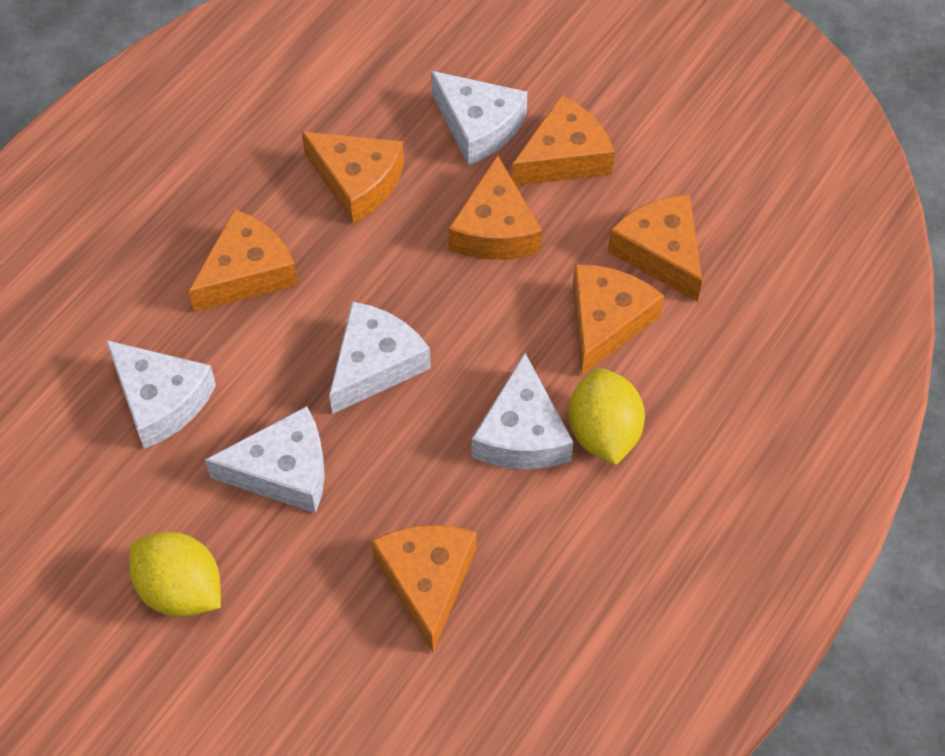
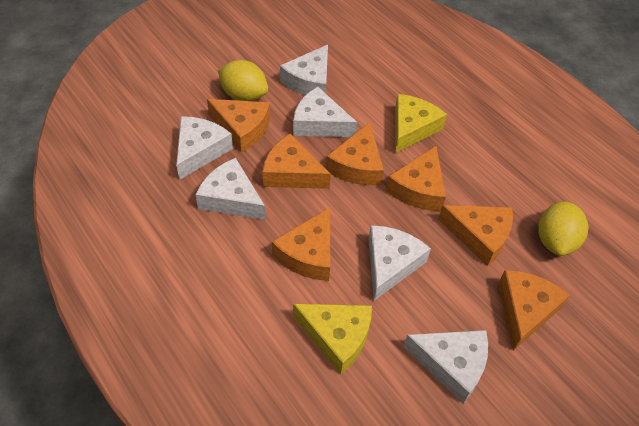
white cheese: [106,340,216,449] [205,406,325,513] [329,301,431,414] [431,71,528,165] [472,353,574,470] = 5 -> [176,116,233,180] [196,158,265,220] [280,45,328,96] [293,87,357,137] [368,225,431,301] [403,330,488,404] = 6
yellow cheese: none = 0 -> [293,304,372,374] [395,94,447,153] = 2

